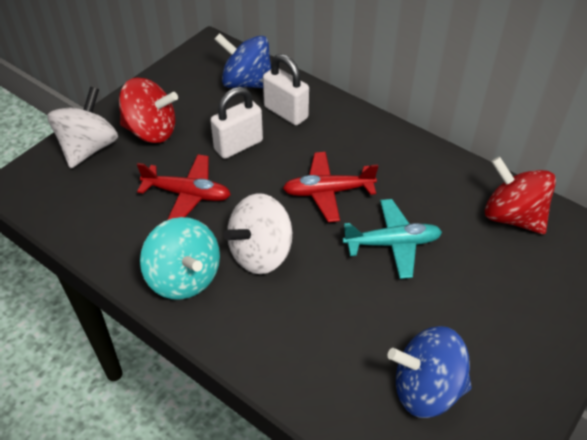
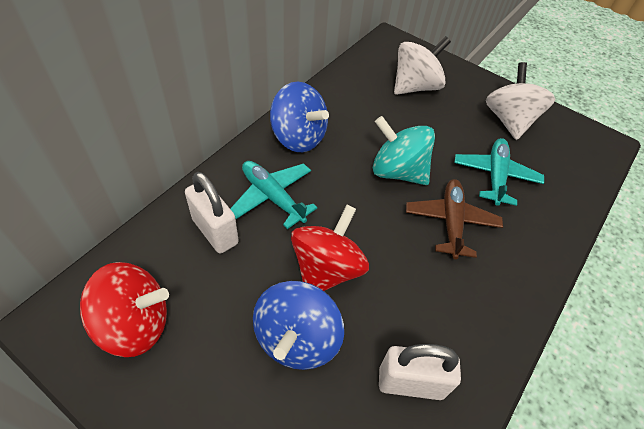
brown plane: none = 0 -> [406,179,503,259] = 1
red plane: [137,154,231,220] [283,152,378,222] = 2 -> none = 0
turquoise plane: [343,199,442,279] = 1 -> [230,161,318,229] [454,138,544,206] = 2

